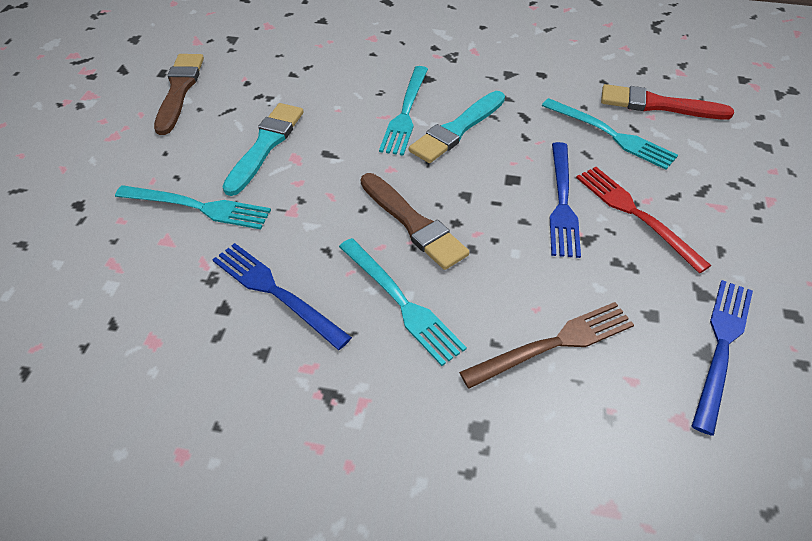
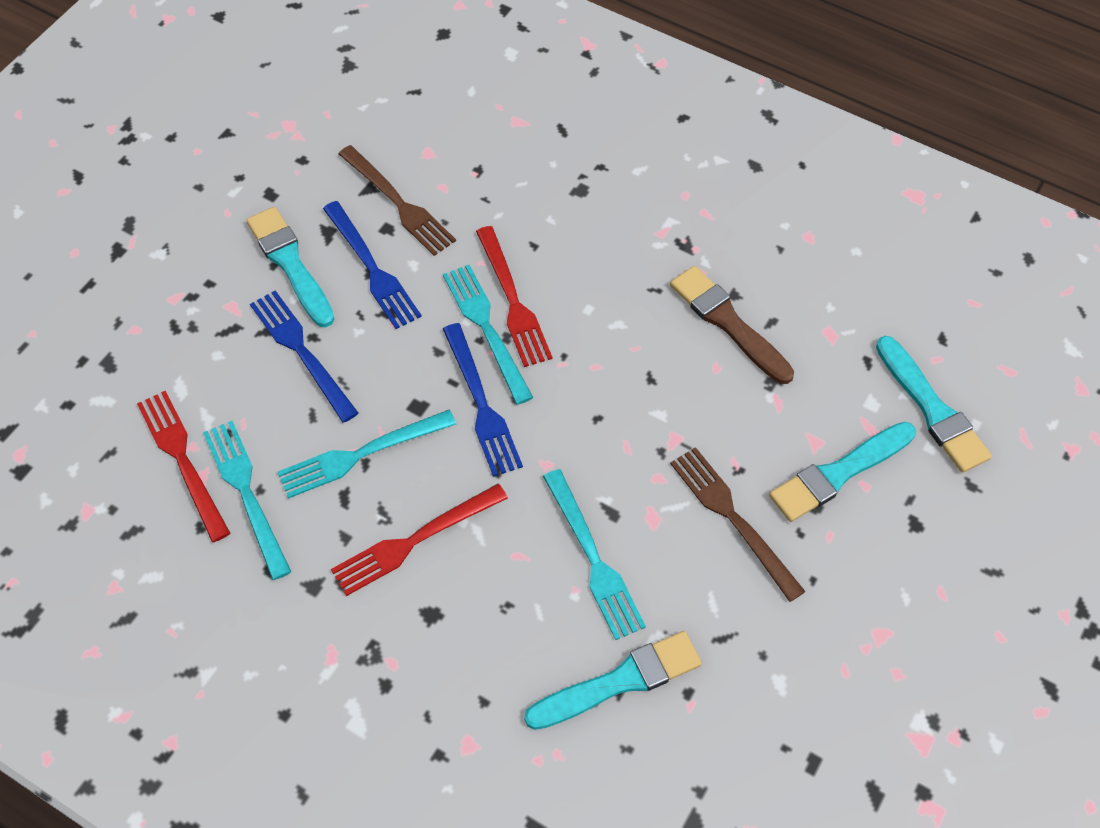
brown brush: [154,54,204,135] [361,173,469,270] = 2 -> [670,266,794,384] = 1
brown fork: [459,302,634,389] = 1 -> [339,145,456,256] [670,447,806,602] = 2
red brush: [601,84,734,119] = 1 -> none = 0
red fork: [576,167,711,273] = 1 -> [137,391,230,542] [331,484,508,596] [476,226,553,367] = 3
turquoise brush: [222,103,304,196] [409,91,505,163] = 2 -> [246,207,335,328] [524,631,702,730] [769,422,916,522] [876,336,992,473] = 4

